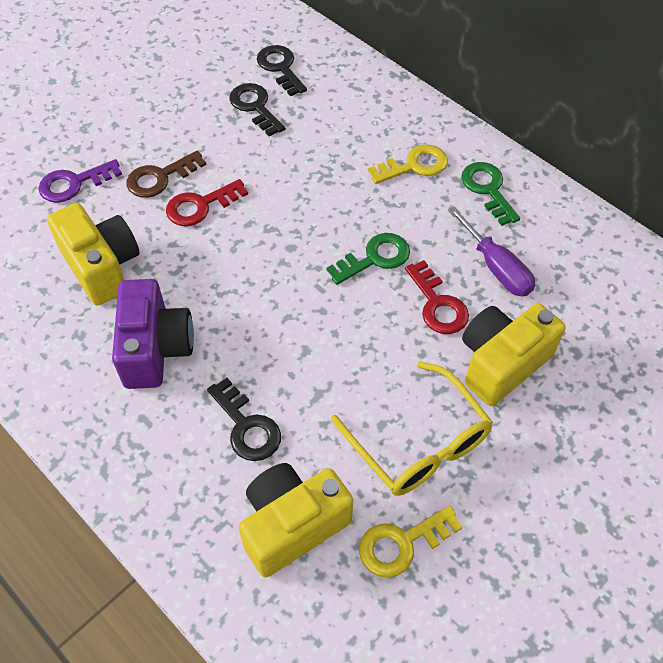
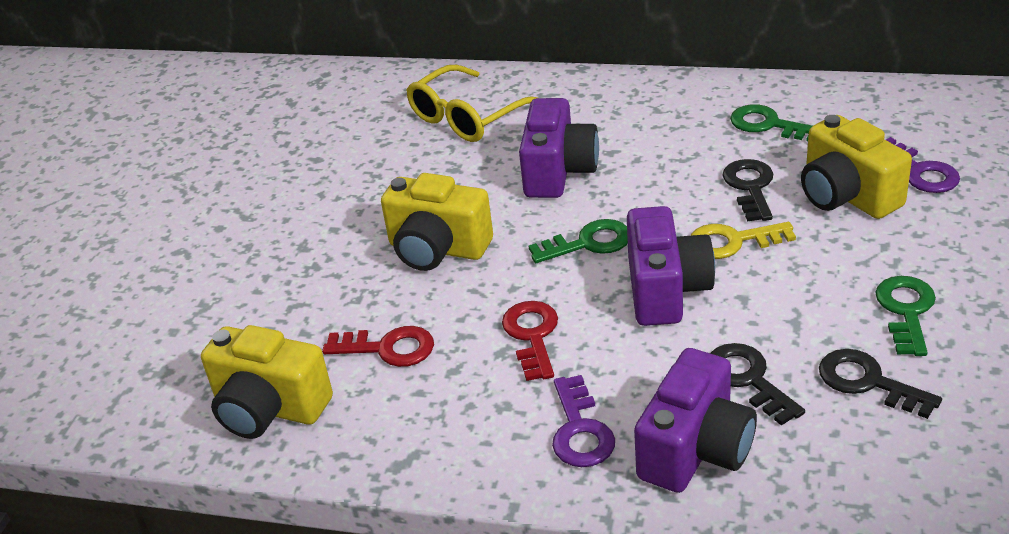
brown key: [127,150,206,198] = 1 -> none = 0
green key: [327,233,410,285] [461,162,520,226] = 2 -> [528,219,628,263] [730,104,812,141] [875,276,936,356] = 3
purple camera: [112,279,194,389] = 1 -> [519,98,599,198] [627,206,715,326] [634,348,757,493] = 3
purple key: [38,159,122,203] = 1 -> [552,375,615,467] [886,137,960,193] = 2
purple screwdriver: [448,206,535,297] = 1 -> none = 0
yellow key: [359,505,462,578] [368,144,448,184] = 2 -> [690,222,796,259] = 1

